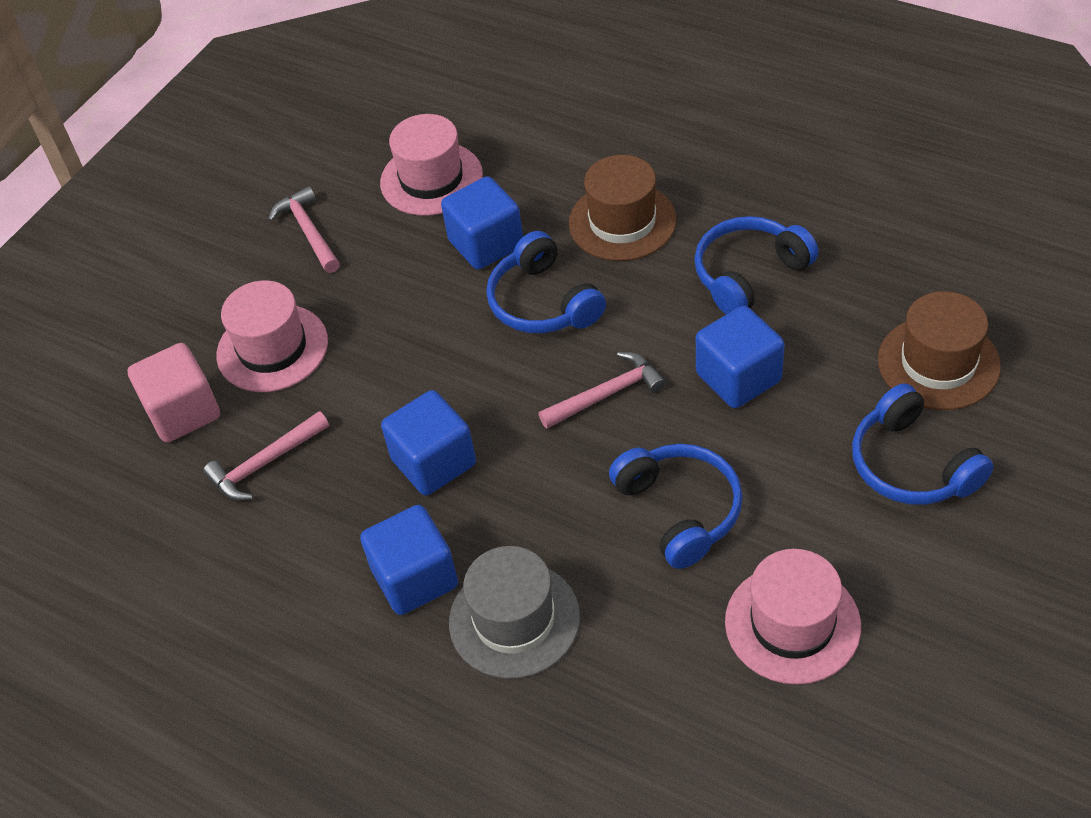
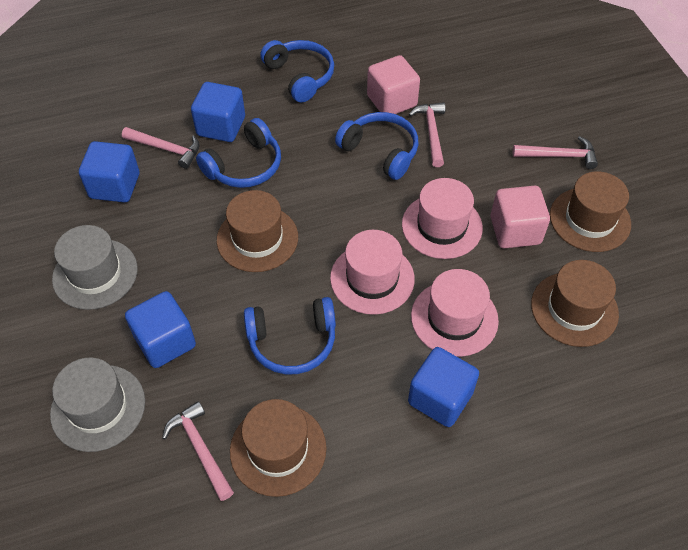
brown hat: [569,155,677,261] [878,291,1001,410] = 2 -> [217,190,298,272] [230,399,326,497] [531,260,619,347] [550,172,631,252] = 4
grey hat: [449,546,580,679] = 1 -> [50,358,145,452] [52,225,138,310] = 2
pink cube: [127,343,220,442] = 1 -> [367,55,420,114] [490,186,550,248] = 2
pink hammer: [203,411,329,501] [268,186,340,273] [539,352,666,428] = 3 -> [122,127,200,169] [162,401,234,501] [409,102,446,167] [513,136,598,169] = 4

